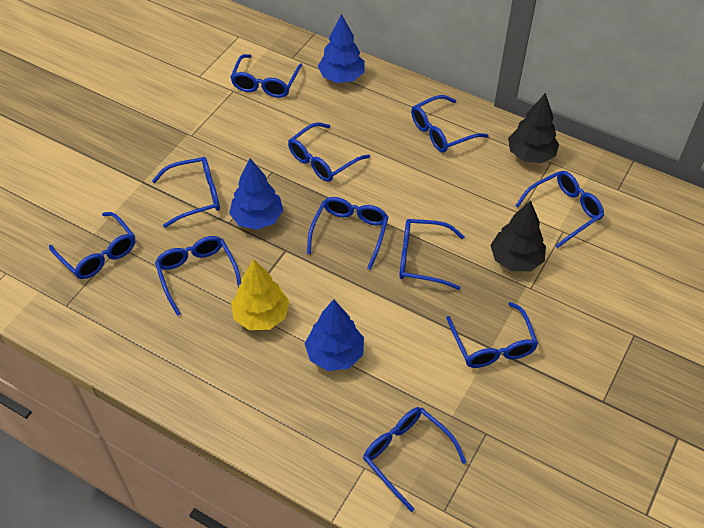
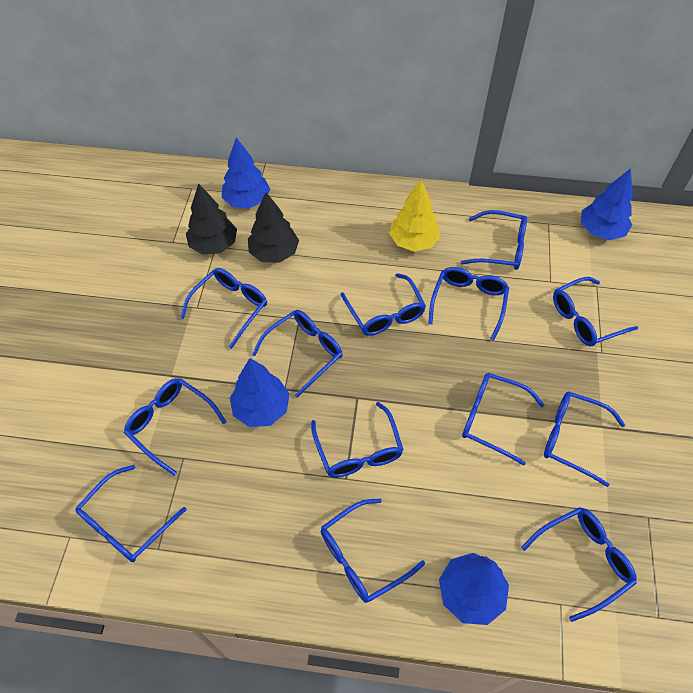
blue glasses: [49,212,135,279] [152,157,220,228] [155,236,241,316] [230,54,303,98] [288,122,370,182] [307,197,389,270] [363,407,466,512] [399,219,465,290] [411,95,488,153] [446,302,538,368] [515,171,604,248] = 11 -> [75,465,187,562] [124,378,226,476] [180,268,267,349] [252,310,343,398] [311,402,404,478] [321,499,425,603] [340,273,426,336] [428,267,509,341] [461,210,527,270] [462,373,544,466] [521,507,637,622] [544,391,625,487] [553,277,638,346] = 13
blue tree: [229,158,283,230] [305,299,364,371] [318,14,365,83] = 3 -> [222,138,270,208] [230,358,290,427] [439,553,509,625] [581,168,633,240] = 4

